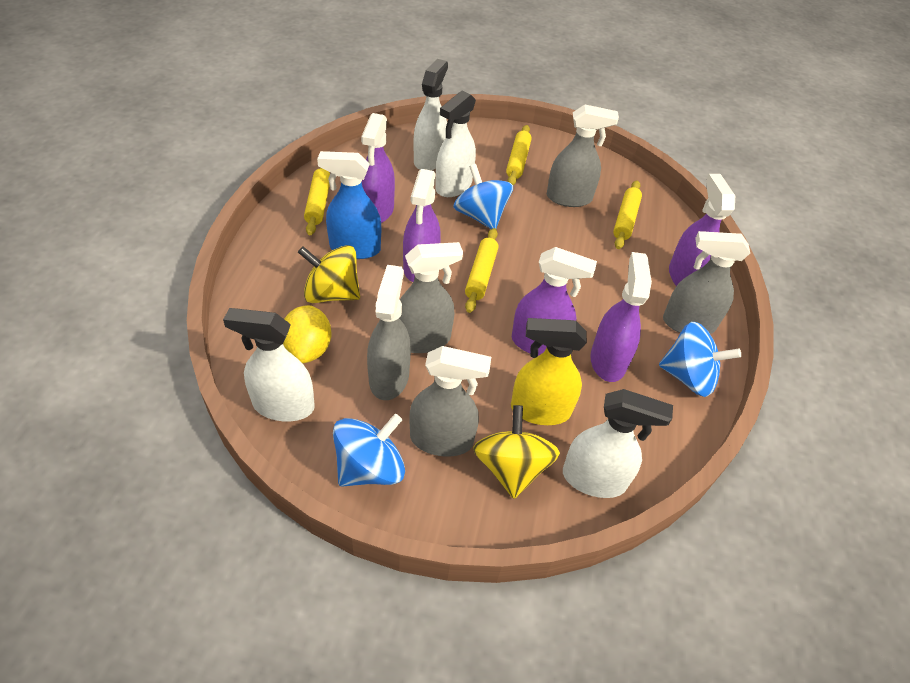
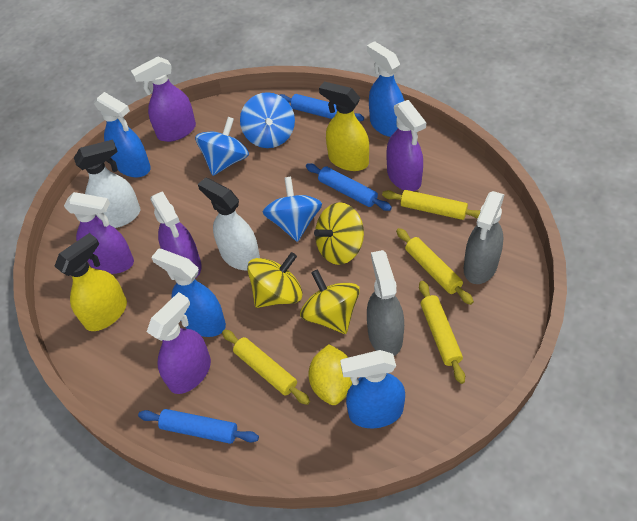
blue rolling pin: none = 0 -> [138,409,259,444] [280,94,364,122] [306,163,392,211] = 3
blue spray bottle: [317,151,381,259] = 1 -> [94,92,151,177] [151,249,226,337] [340,350,405,428] [367,41,404,137] = 4
grey spray bottle: [367,265,411,400] [399,242,463,353] [410,346,491,457] [547,104,619,207] [663,231,750,334] = 5 -> [367,250,404,356] [464,191,505,284] = 2
white spray bottle: [223,308,315,421] [414,59,448,171] [435,91,476,197] [563,389,673,498] = 4 -> [74,140,140,228] [198,177,260,270] = 2
yellow spinning top: [298,245,360,303] [473,405,560,499] = 2 -> [247,252,302,308] [300,269,360,334] [314,202,364,265] = 3
yellow spray bottle: [511,318,587,425] = 1 -> [55,233,127,331] [319,81,369,171] = 2

